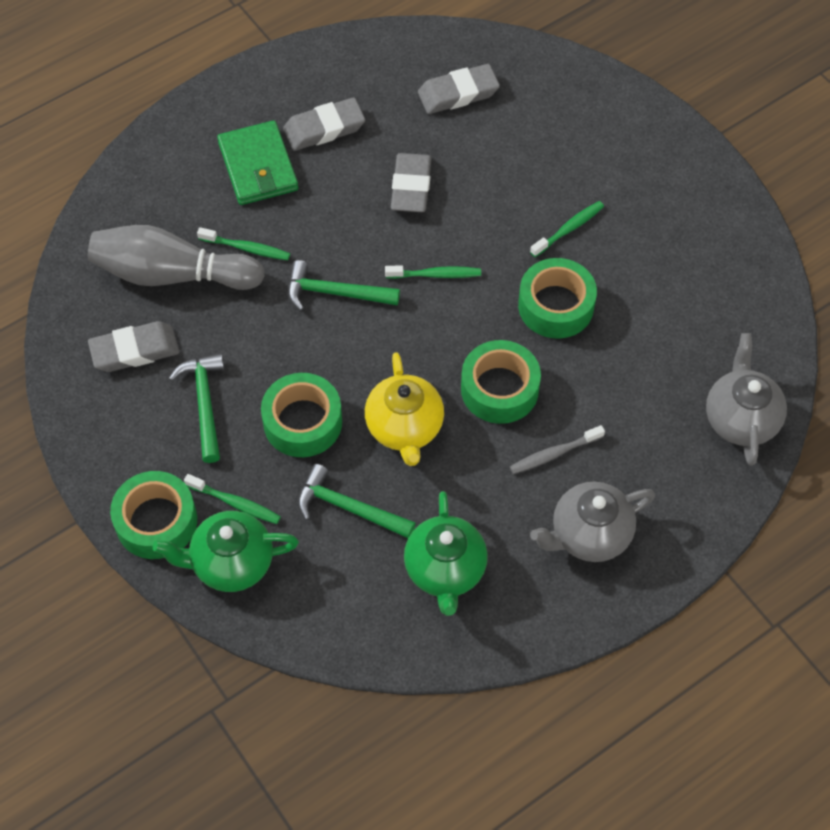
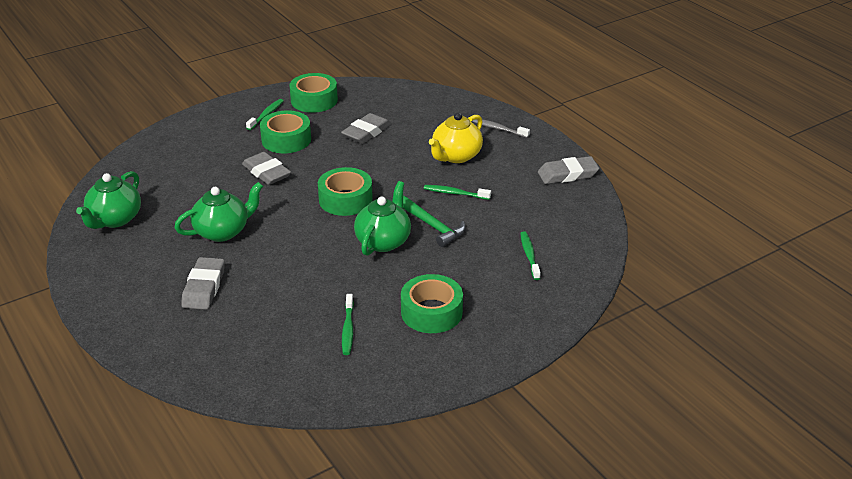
green hammer: [169,353,224,463] [288,260,400,311] [298,464,416,538] = 3 -> [403,196,466,247] = 1
green teapot: [153,511,299,592] [404,491,488,616] = 2 -> [76,171,141,229] [174,182,263,242] [354,181,411,256] = 3
green wallet: [217,120,298,205] = 1 -> none = 0
grey bowling pin: [88,225,265,290] = 1 -> none = 0
grey teapot: [530,482,655,562] [706,333,787,466] = 2 -> none = 0

